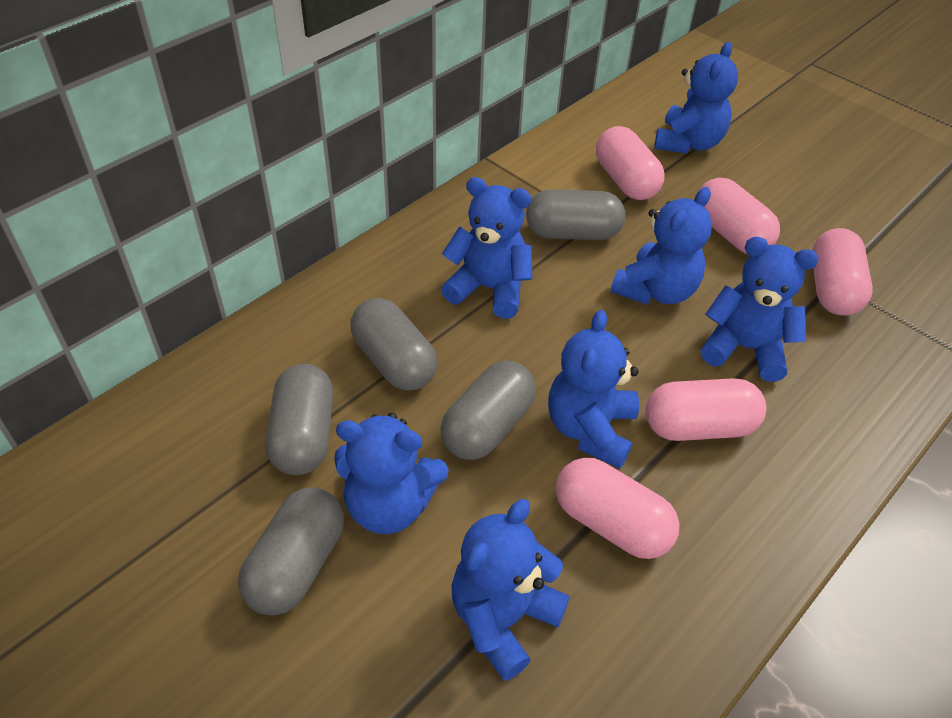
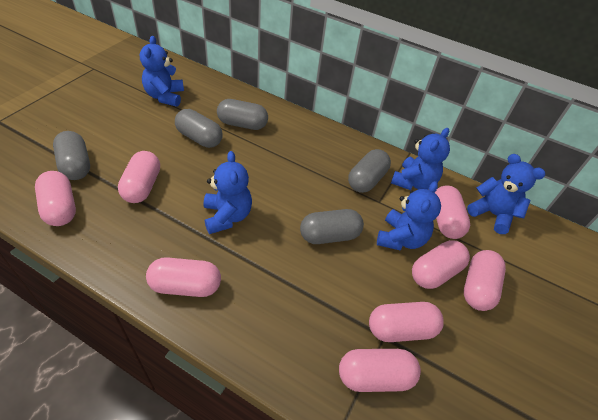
blue teddy bear: [334,413,449,534] [441,177,532,319] [452,499,570,681] [548,310,639,469] [611,187,712,305] [654,42,738,154] [701,237,819,382] = 7 -> [140,36,184,107] [204,151,252,234] [377,181,441,250] [391,128,450,190] [467,154,545,234] = 5
pink capsule: [556,458,680,559] [596,126,665,200] [645,378,767,441] [697,178,780,254] [812,228,873,315] = 5 -> [35,171,76,226] [118,151,160,203] [146,257,221,297] [339,349,421,392] [369,302,444,342] [412,240,470,289] [435,186,470,239] [464,250,506,311] = 8

